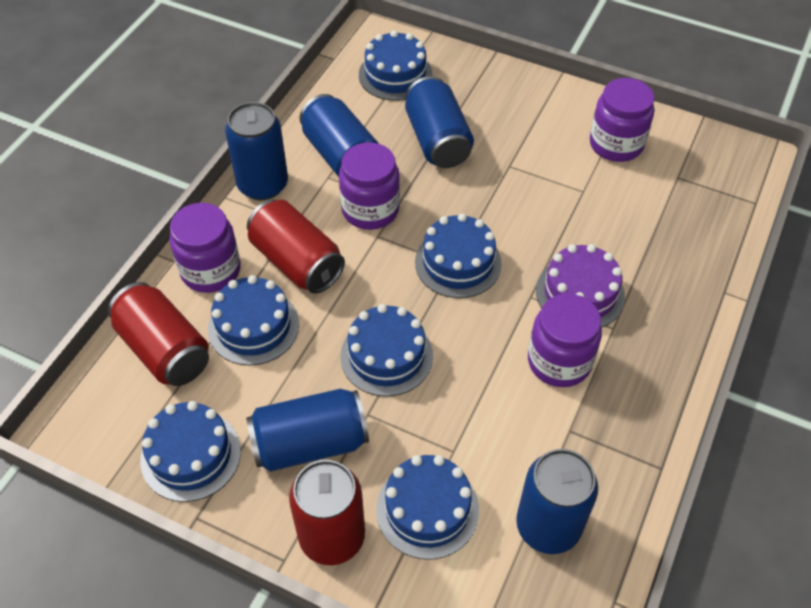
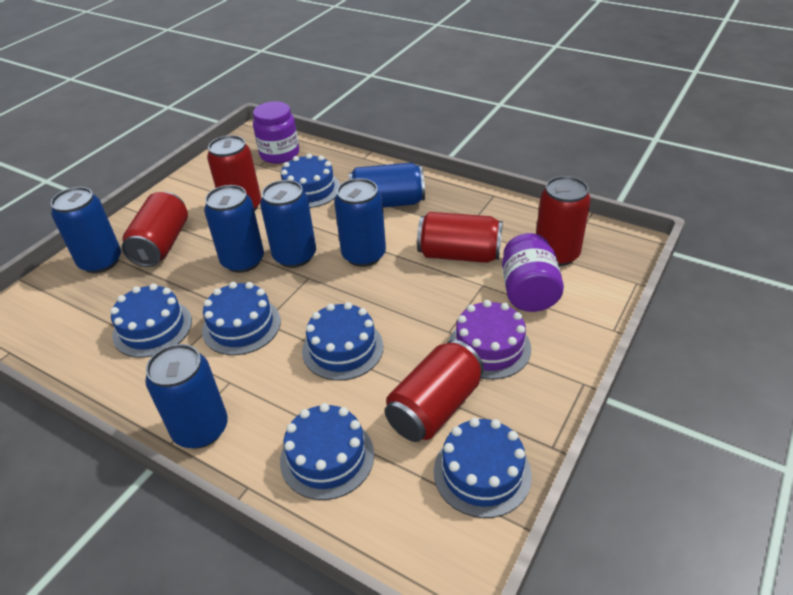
blue can: [225,102,288,200] [246,389,369,472] [300,94,379,177] [405,76,474,168] [516,449,598,554] = 5 -> [51,187,121,273] [145,344,228,448] [204,185,264,273] [260,180,316,268] [334,178,386,267] [348,163,425,208] = 6
purple jar: [170,203,241,293] [339,142,400,230] [528,293,602,387] [590,78,654,162] = 4 -> [253,101,299,164] [502,233,564,312] = 2
red can: [108,282,209,386] [247,199,345,294] [289,460,365,565] = 3 -> [122,192,188,267] [207,135,261,211] [385,340,484,442] [417,212,503,263] [536,176,591,266] = 5

